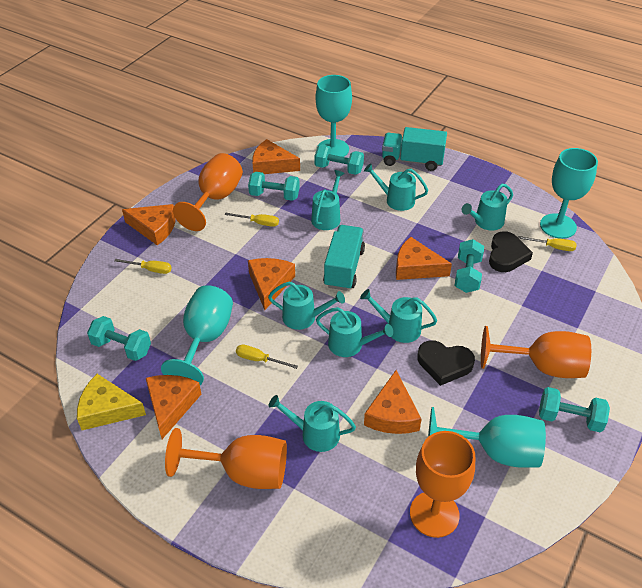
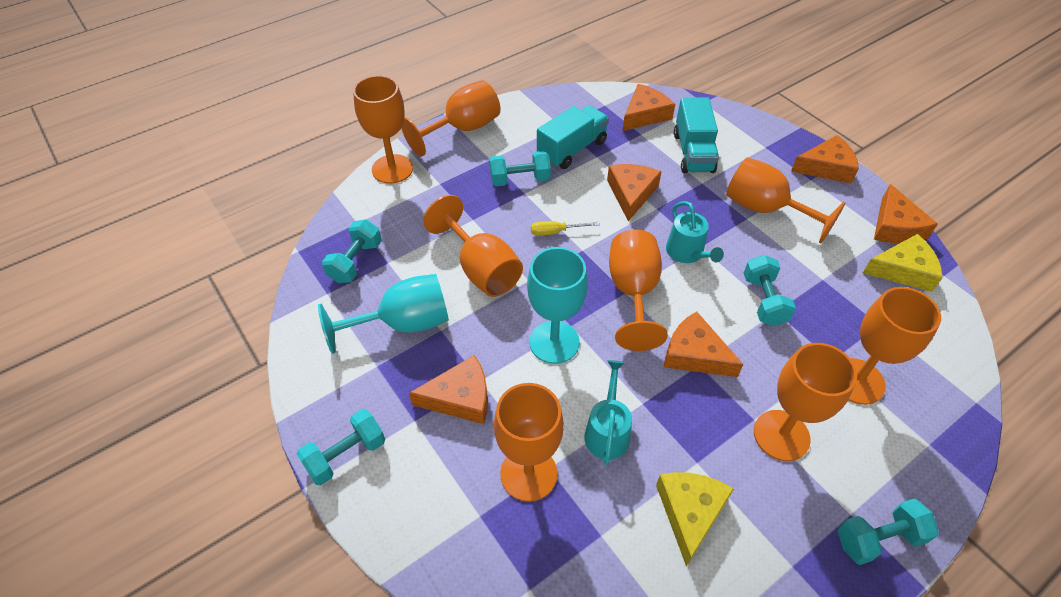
black heart: [417,340,475,386] [489,231,533,272] = 2 -> none = 0
orange goblet: [165,428,287,489] [173,153,243,231] [410,431,475,538] [481,326,591,378] = 4 -> [353,75,413,184] [402,80,501,157] [423,195,523,297] [494,383,564,502] [609,230,668,351] [726,157,845,243] [754,343,857,461] [849,287,941,405] = 8
turquoise goblet: [161,285,233,385] [316,75,352,157] [428,407,546,468] [540,148,598,239] = 4 -> [318,274,449,354] [527,247,588,364] = 2
turquoise watering can: [268,281,345,330] [269,395,356,452] [311,170,345,230] [316,307,393,357] [360,289,437,343] [364,163,428,211] [462,184,513,231] = 7 -> [584,360,632,465] [666,201,724,263] = 2
yellow cheese: [77,374,146,430] = 1 -> [656,472,734,567] [863,234,943,292] = 2
yellow screwdriver: [115,259,171,274] [225,213,279,227] [236,344,298,369] [518,236,577,251] = 4 -> [531,221,600,236] = 1

